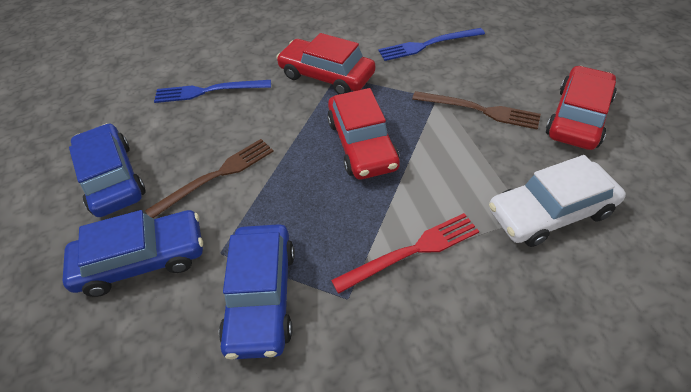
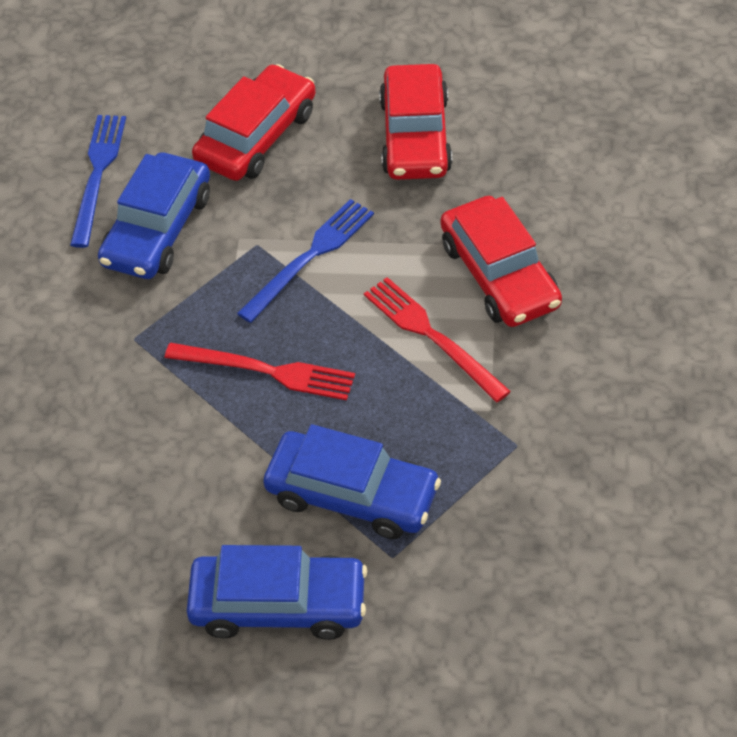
brown fork: [145,139,274,218] [412,91,541,130] = 2 -> none = 0
red fork: [331,213,479,294] = 1 -> [165,343,355,400] [364,277,511,402] = 2
white car: [489,155,626,247] = 1 -> none = 0

